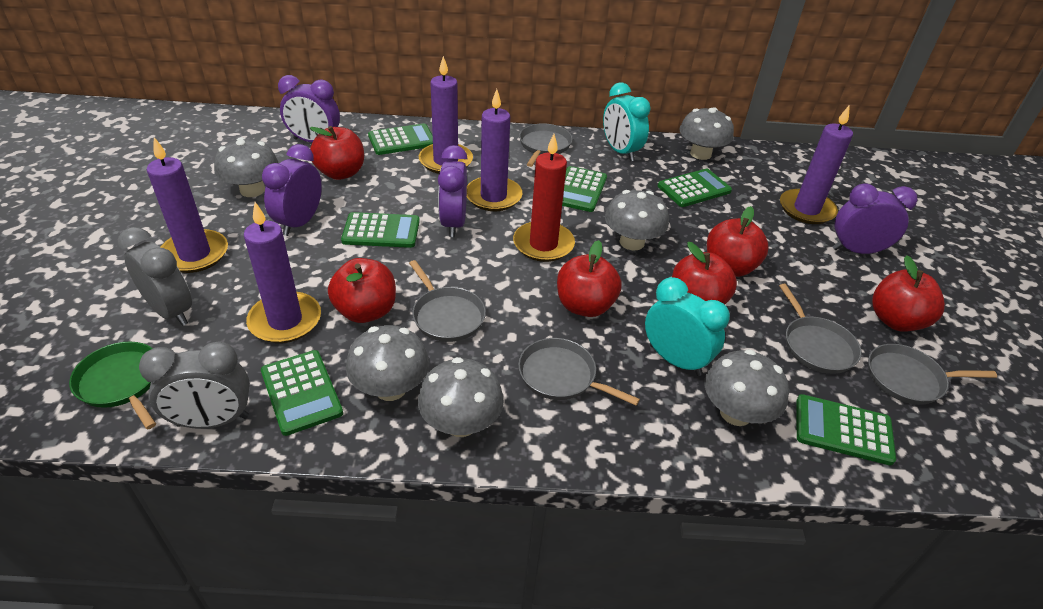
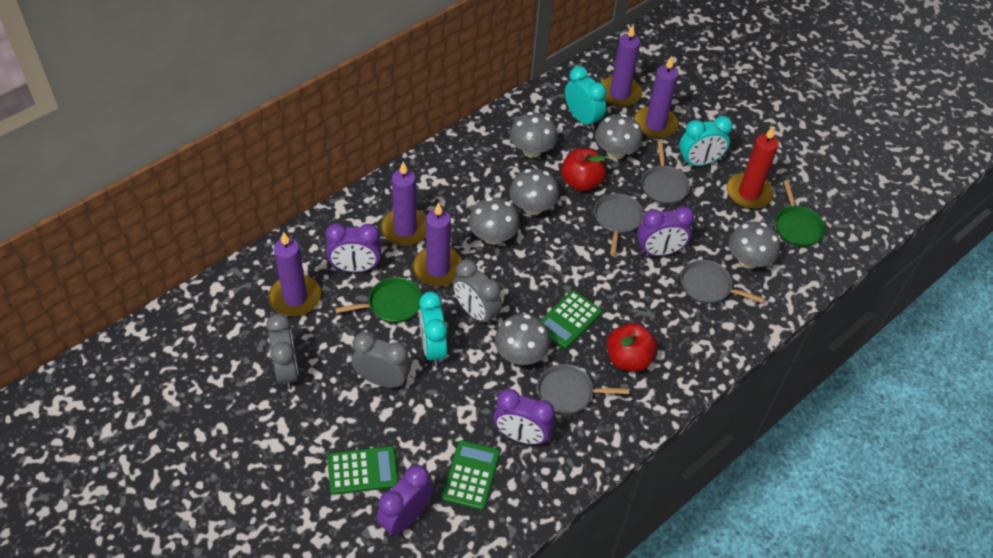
green calculator: [261,350,343,436] [341,212,420,248] [368,123,433,155] [562,166,607,212] [658,169,732,207] [797,394,896,466] = 6 -> [328,446,398,495] [442,440,500,510] [540,290,602,349] = 3
green pan: [69,342,156,430] = 1 -> [335,277,422,323] [775,180,825,247] = 2
grey clock: [118,227,192,326] [139,341,250,429] = 2 -> [266,313,299,389] [352,332,411,388] [453,260,502,326] = 3
grey pan: [409,260,486,342] [518,338,640,406] [519,123,573,167] [779,284,862,374] [868,344,997,405] = 5 -> [537,364,630,414] [594,193,644,255] [641,141,690,204] [681,260,765,304] = 4
red apple: [310,126,364,180] [328,258,396,323] [557,240,622,317] [672,242,737,304] [707,206,769,277] [872,255,945,332] = 6 -> [561,148,606,192] [607,323,657,372] = 2
turquoise clock: [603,83,651,161] [645,277,730,376] = 2 -> [419,292,447,366] [565,66,606,130] [679,116,733,166] = 3

